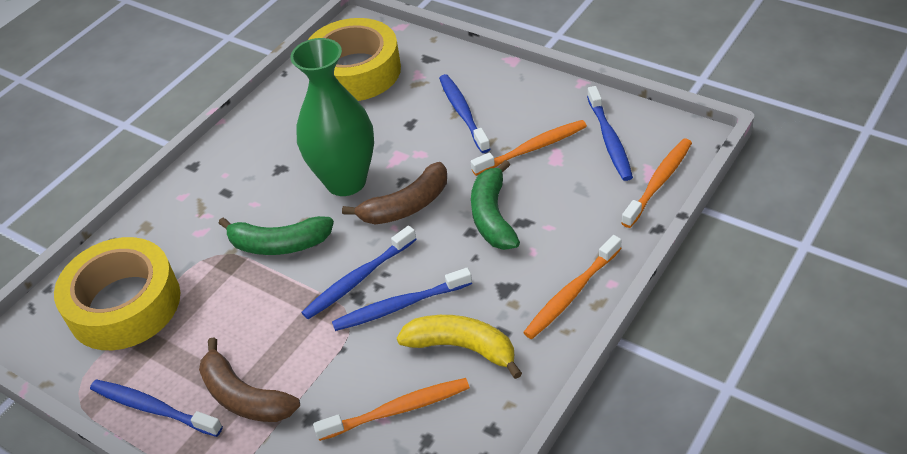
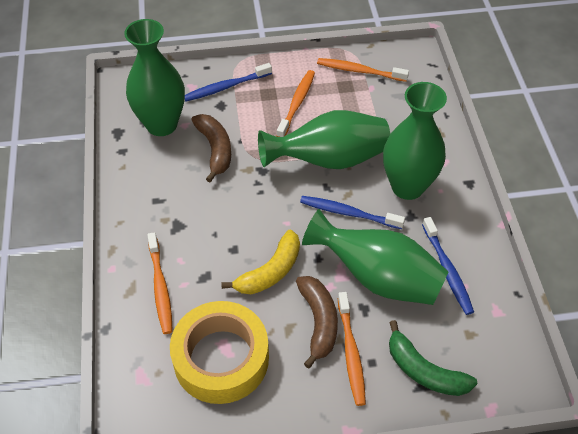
blue toothbrush: [90,379,223,437] [301,226,417,319] [332,268,472,331] [439,74,490,153] [587,86,633,181] = 5 -> [185,63,272,101] [300,196,405,229] [422,217,474,315] = 3
green banana: [218,216,334,255] [471,160,520,250] = 2 -> [389,320,477,396] = 1
green vase: [290,38,374,196] = 1 -> [124,19,185,136] [258,110,390,169] [302,209,449,305] [383,82,447,200] = 4
yellow tape: [54,237,180,350] [308,18,401,101] = 2 -> [170,301,269,404] = 1

